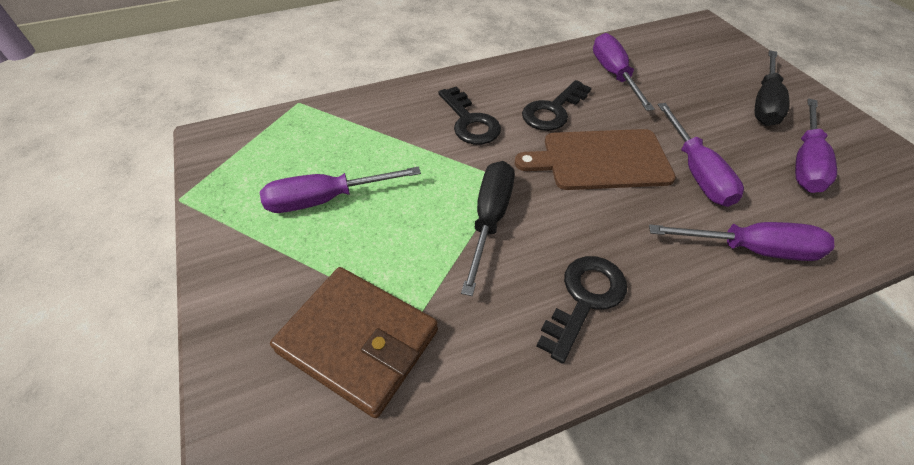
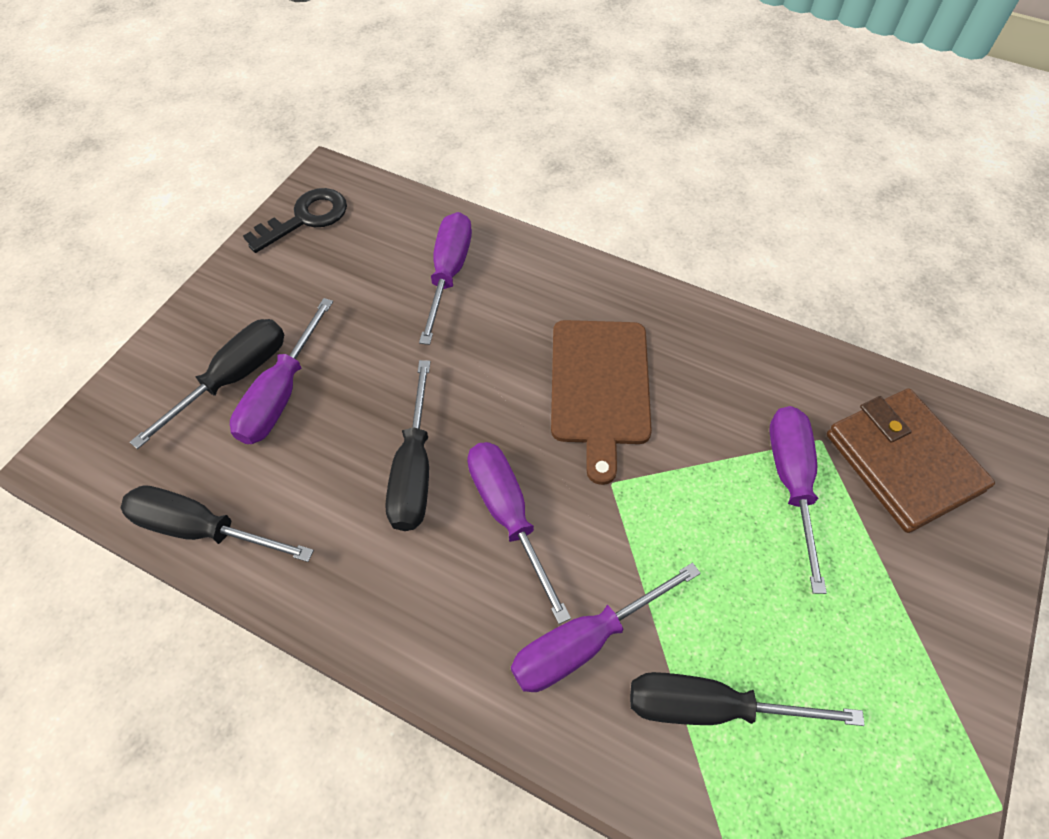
black key: [438,87,501,145] [522,80,591,131] [537,256,627,364] = 3 -> [243,188,347,253] = 1
black screwdriver: [461,161,515,296] [755,50,790,126] = 2 -> [120,485,314,562] [130,319,284,449] [385,360,430,531] [630,672,865,726] = 4

